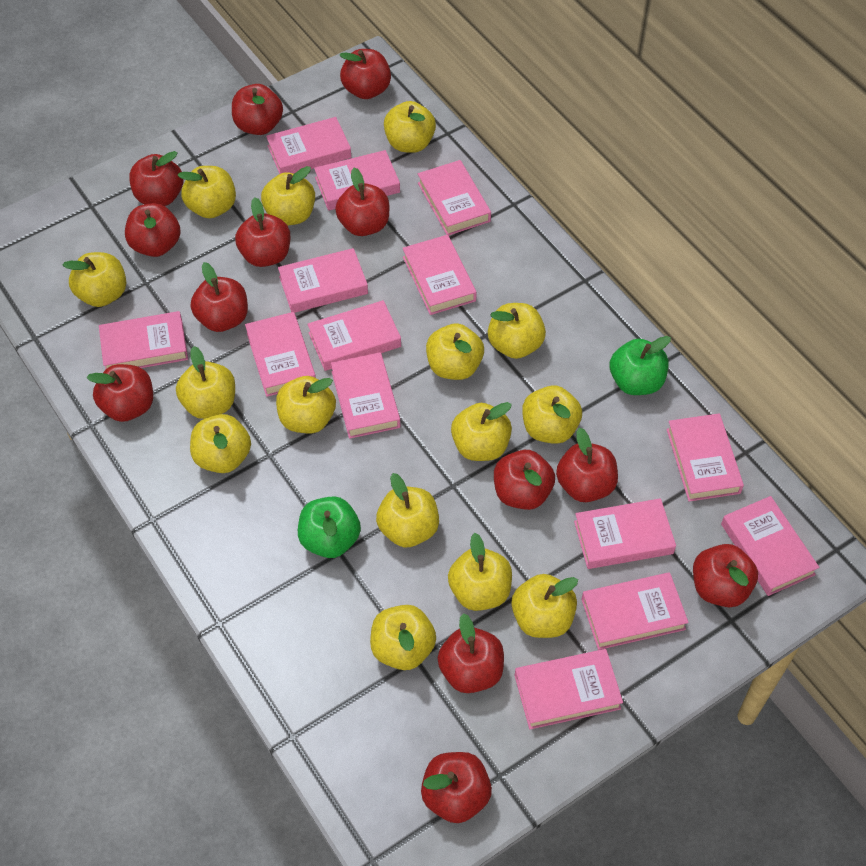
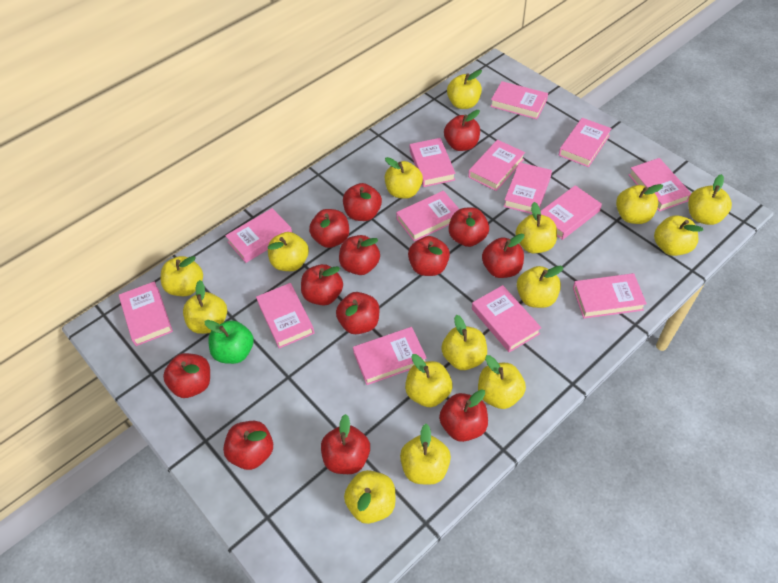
green apple: [298,496,361,558] [610,336,671,395] = 2 -> [204,320,254,364] = 1

